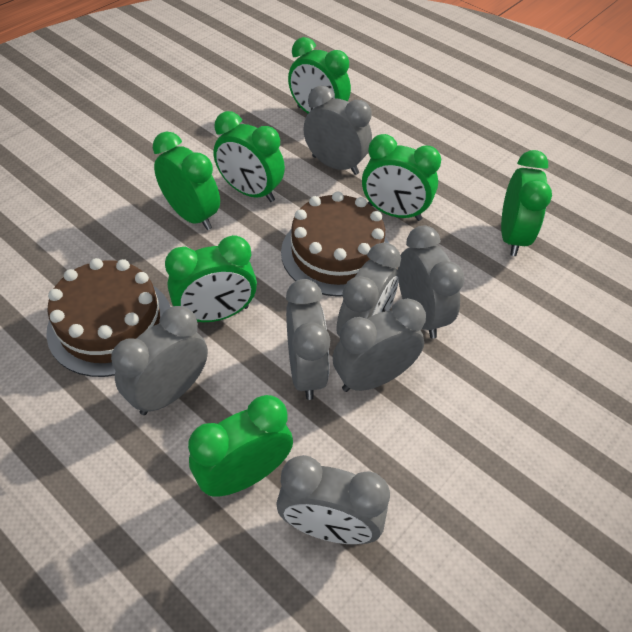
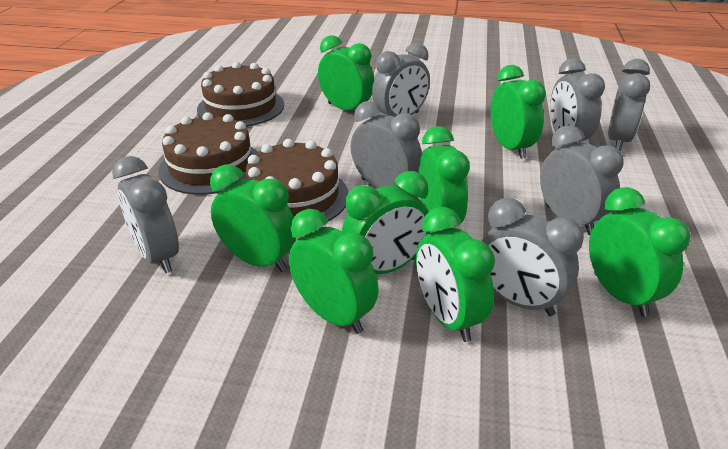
brown cake: [46,258,170,377] [281,192,389,297] = 2 -> [158,112,258,195] [197,62,284,127] [246,139,349,221] = 3
green clock: [153,131,220,230] [165,235,257,322] [188,395,293,497] [213,111,285,202] [288,37,351,113] [362,134,441,221] [501,150,552,256] = 7 -> [210,164,296,272] [289,209,379,334] [318,35,374,110] [342,171,430,274] [416,207,495,342] [419,126,470,228] [491,65,546,159] [589,187,690,317] = 8

